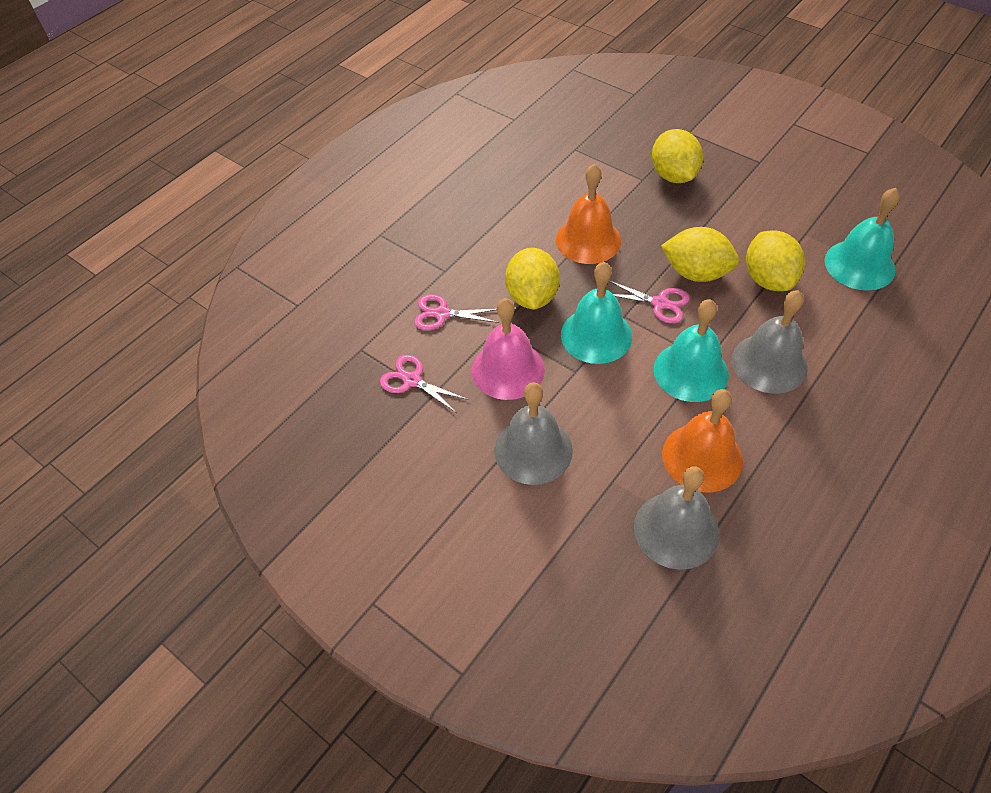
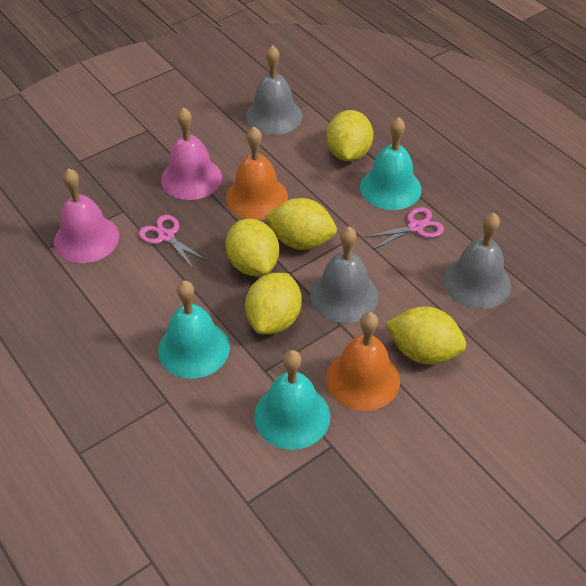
pink bell: [472,298,545,400] = 1 -> [54,168,119,263] [161,107,222,200] = 2
pink scissors: [380,355,469,413] [414,295,499,330] [609,281,690,323] = 3 -> [139,215,208,269] [364,207,444,250] = 2
yellow lemon: [505,248,560,310] [652,129,703,183] [661,227,739,282] [746,230,805,291] = 4 -> [226,219,279,276] [245,273,302,334] [265,198,337,250] [326,110,373,162] [386,306,466,365] = 5

